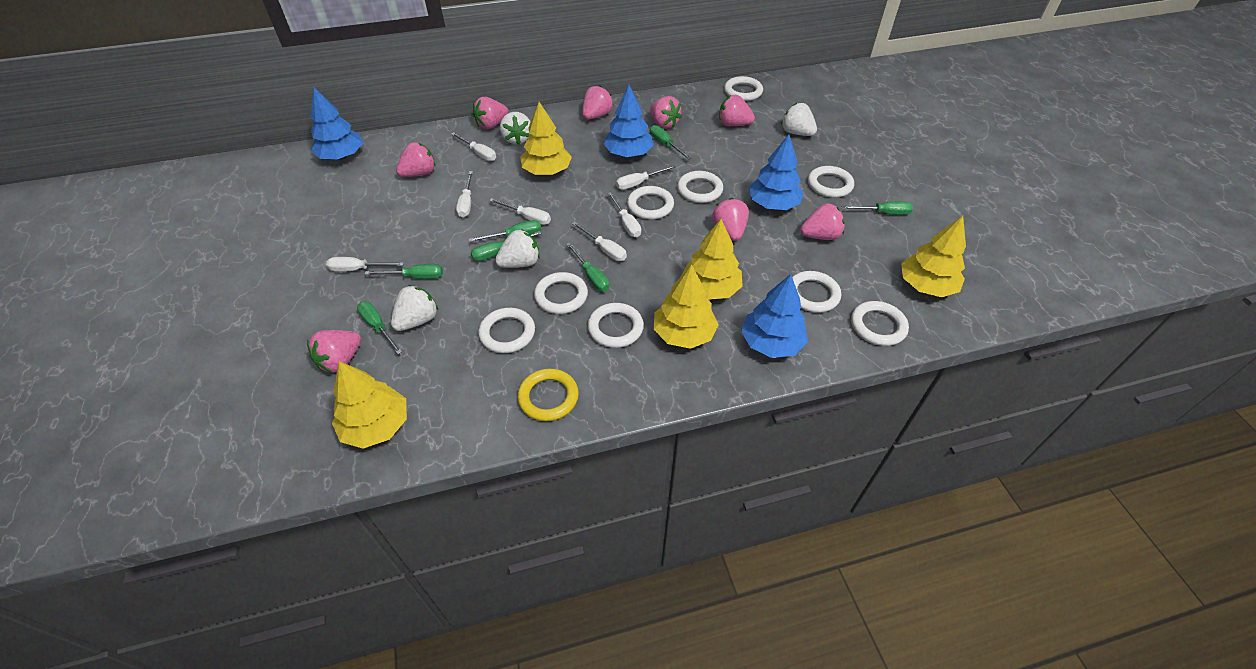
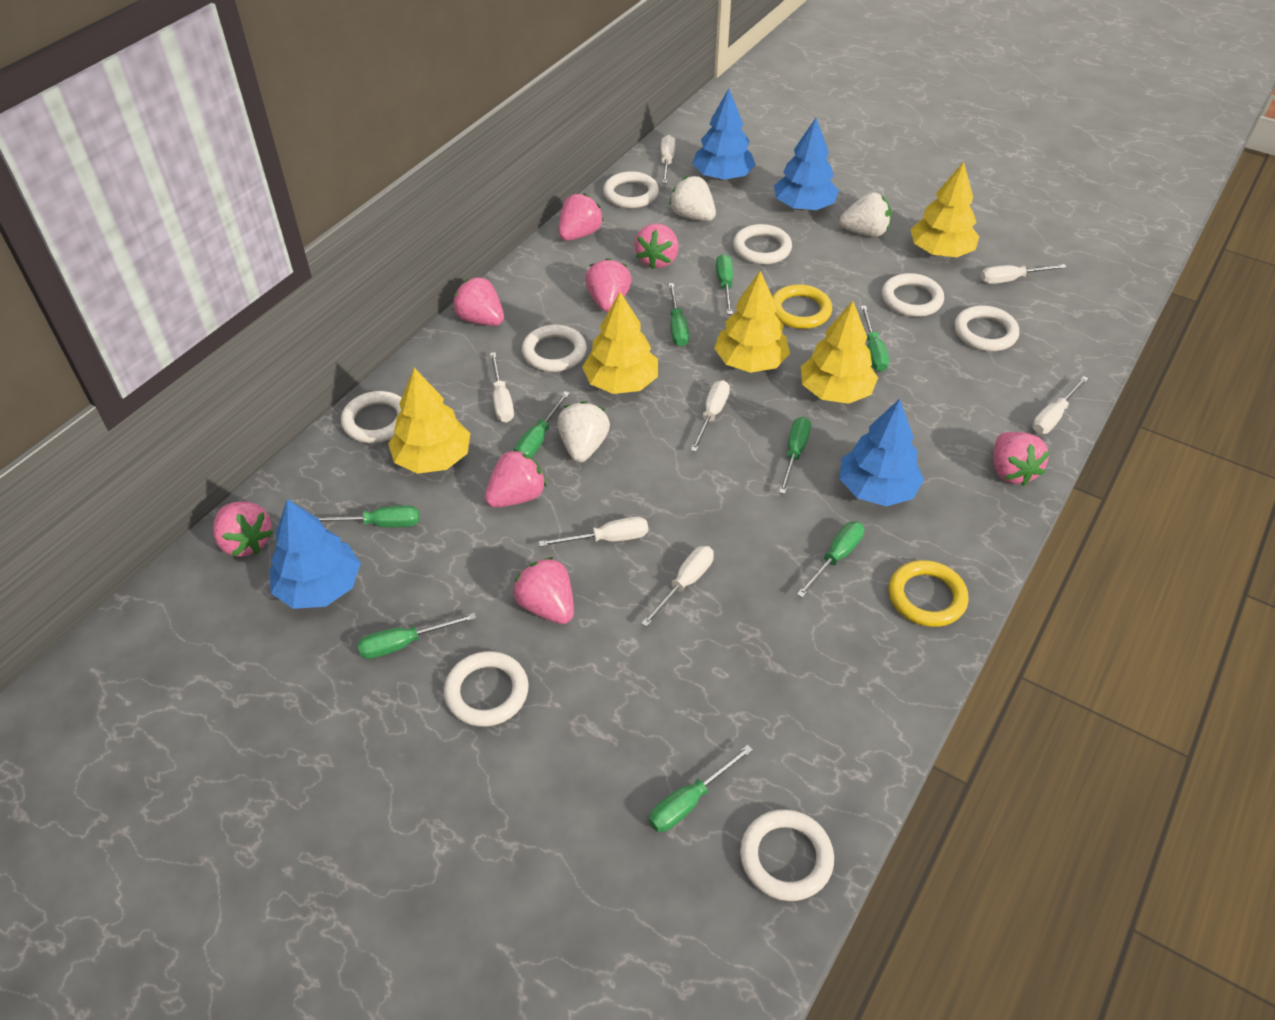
green screwdriver: [357,301,402,354] [364,264,443,279] [469,220,541,242] [471,231,541,261] [566,242,609,292] [650,125,691,160] [841,201,913,215] = 7 -> [317,505,420,527] [357,613,476,659] [514,392,570,458] [649,745,753,832] [669,283,689,347] [716,254,733,315] [779,417,811,494] [797,521,864,598] [861,306,889,372] = 9
white ring: [478,308,535,353] [534,272,588,314] [588,303,644,348] [627,186,674,219] [677,171,723,203] [724,76,763,101] [792,271,841,313] [808,166,854,198] [851,301,909,346] = 9 -> [341,391,402,443] [444,651,529,727] [522,325,587,372] [603,171,659,208] [733,224,792,265] [740,809,834,901] [882,273,944,317] [954,305,1019,351] = 8
white strawberry: [391,285,438,331] [495,229,540,268] [500,112,531,145] [781,103,817,136] = 4 -> [558,401,610,462] [669,176,716,221] [840,192,891,237] = 3
yellow ring: [517,368,579,421] = 1 -> [772,284,832,329] [889,560,968,627] = 2

